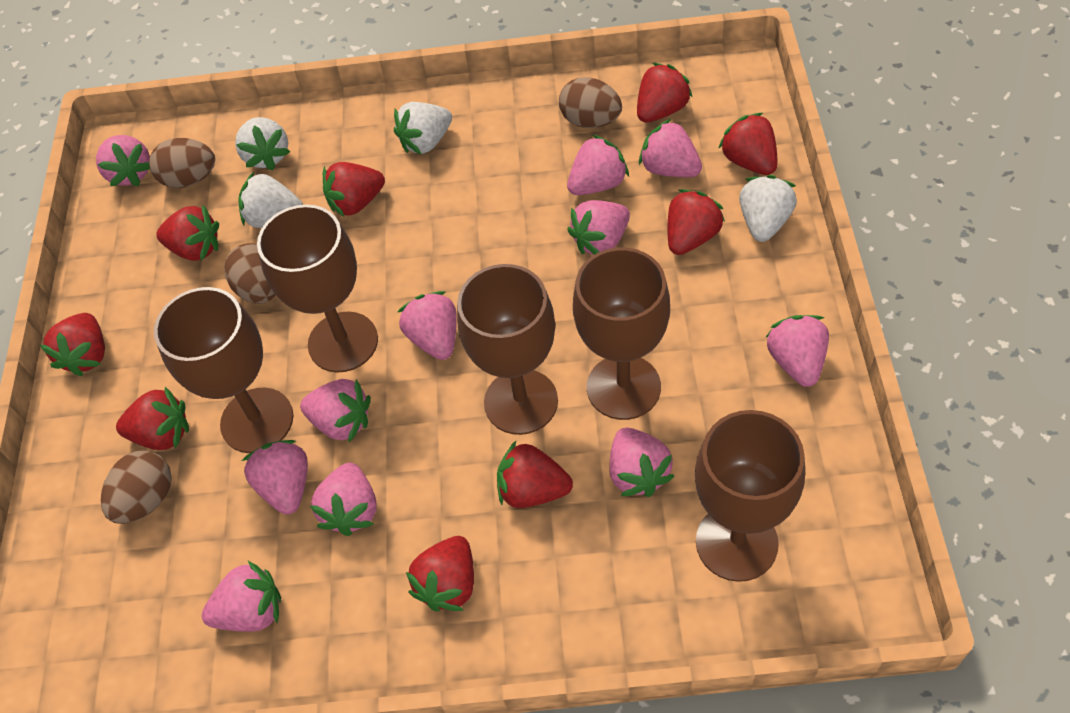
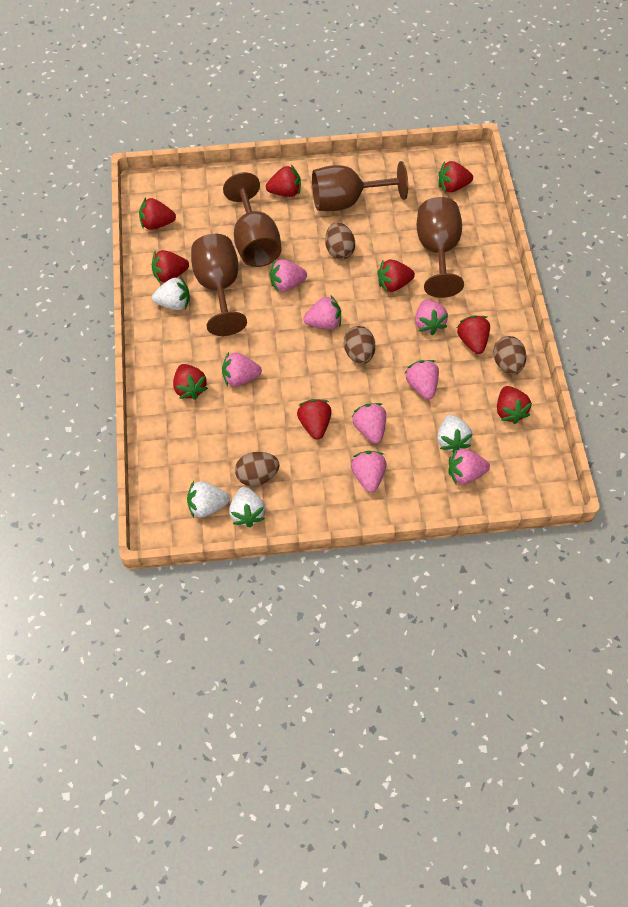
brown goblet: [154,287,293,453] [257,204,378,373] [457,264,558,435] [573,247,670,420] [695,410,805,582] = 5 -> [191,234,247,336] [223,172,282,267] [312,161,408,211] [417,197,464,298] = 4
pink strawberry: [96,135,150,186] [202,561,281,632] [242,440,308,515] [300,379,371,442] [310,463,377,536] [398,291,457,360] [567,135,629,195] [567,200,630,255] [609,427,675,497] [639,119,702,177] [765,315,829,387] = 11 -> [222,352,262,387] [270,259,307,292] [303,296,341,329] [351,451,386,493] [352,403,386,444] [404,360,439,399] [415,299,448,335] [449,448,490,484] = 8

